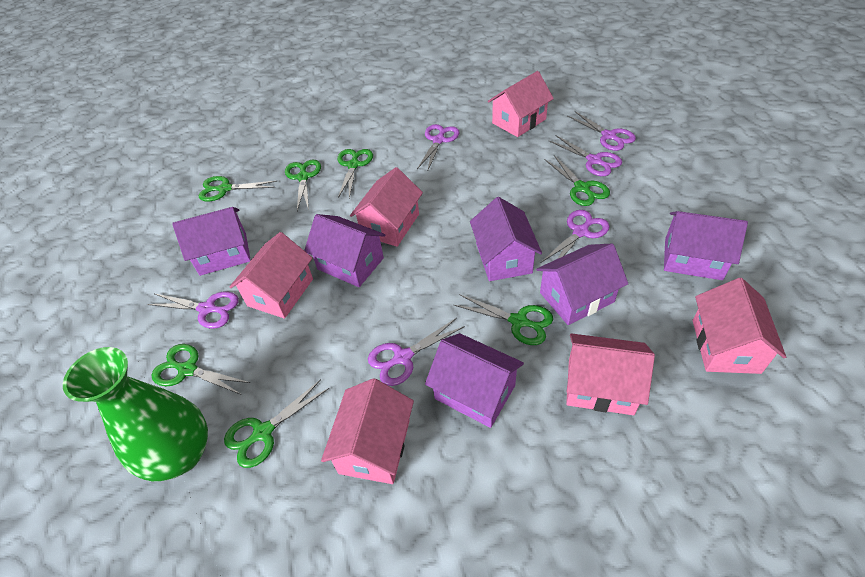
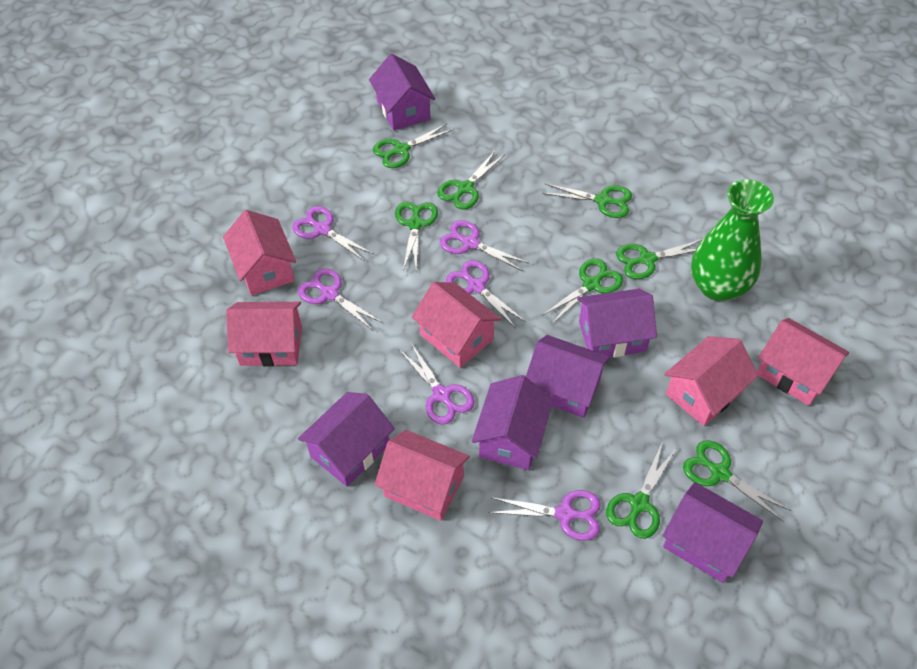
green scissors: [152,344,250,395] [199,176,277,201] [224,379,329,468] [285,160,321,211] [338,149,373,198] [454,294,553,345] [545,155,610,206] = 7 -> [373,124,454,168] [395,201,438,270] [437,151,504,210] [542,184,632,218] [543,258,623,324] [606,441,676,539] [616,240,702,279] [683,440,791,522] = 8

